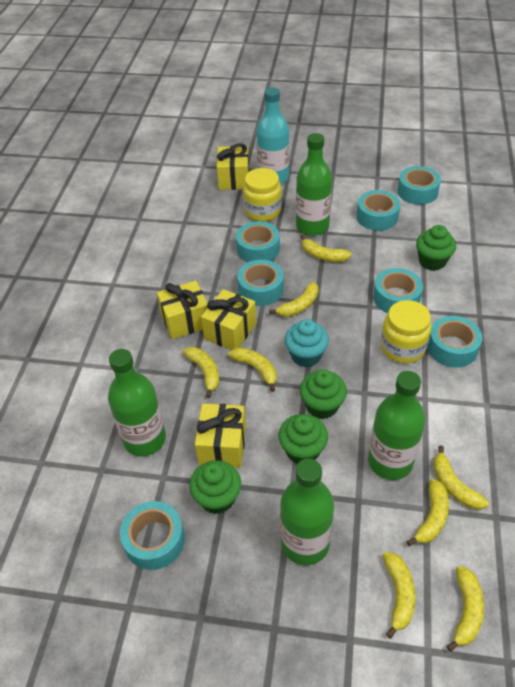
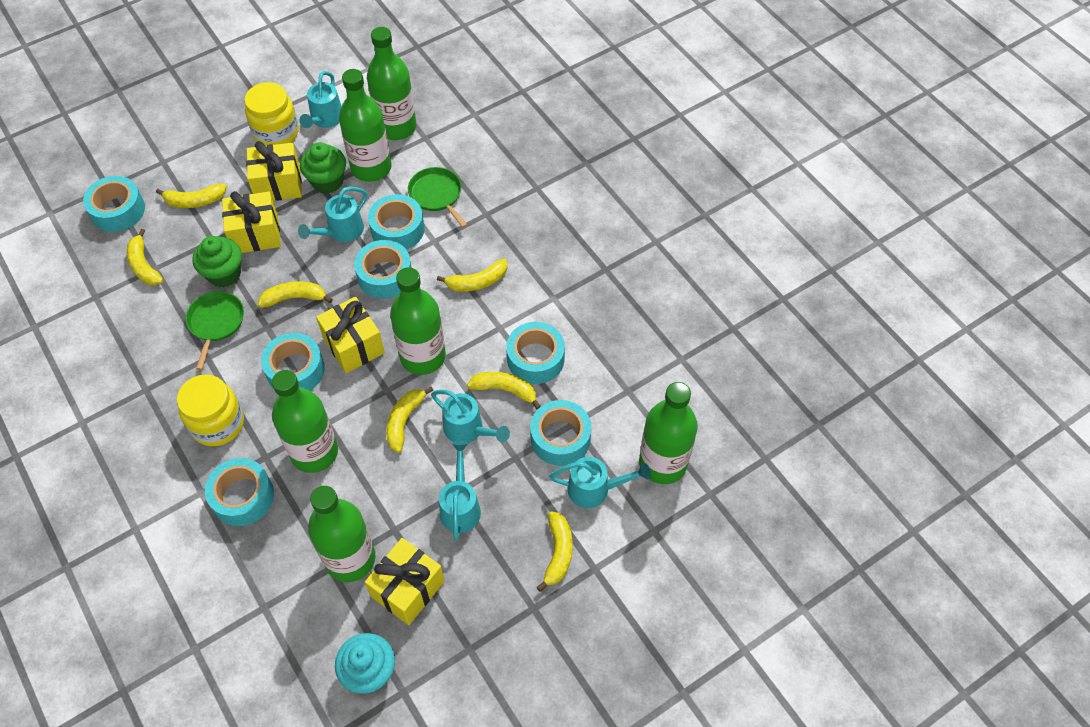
green bottle: [108,349,166,456] [280,458,334,565] [296,133,332,236] [368,371,425,480] = 4 -> [272,370,338,473] [308,486,376,582] [339,69,392,182] [367,27,417,140] [390,267,446,375] [639,382,698,484] = 6
green cupcake: [189,460,241,514] [279,414,328,464] [300,369,347,419] [416,225,456,271] = 4 -> [192,236,242,287] [300,142,346,194] = 2
green pan: none = 0 -> [186,291,244,370] [408,167,467,228] = 2
turquoise bottle: [256,87,289,184] = 1 -> none = 0
turquoise watering can: none = 0 -> [298,187,367,242] [299,71,341,128] [431,390,510,443] [439,441,481,541] [549,457,651,508] = 5
yellow banana: [182,347,219,398] [228,347,277,392] [269,282,318,317] [300,235,352,262] [383,552,415,638] [407,479,449,546] [433,445,489,510] [447,566,484,652] = 8 -> [127,229,163,285] [156,184,227,208] [258,281,333,308] [386,387,433,453] [437,259,507,292] [467,372,541,410] [536,511,573,592] = 7

